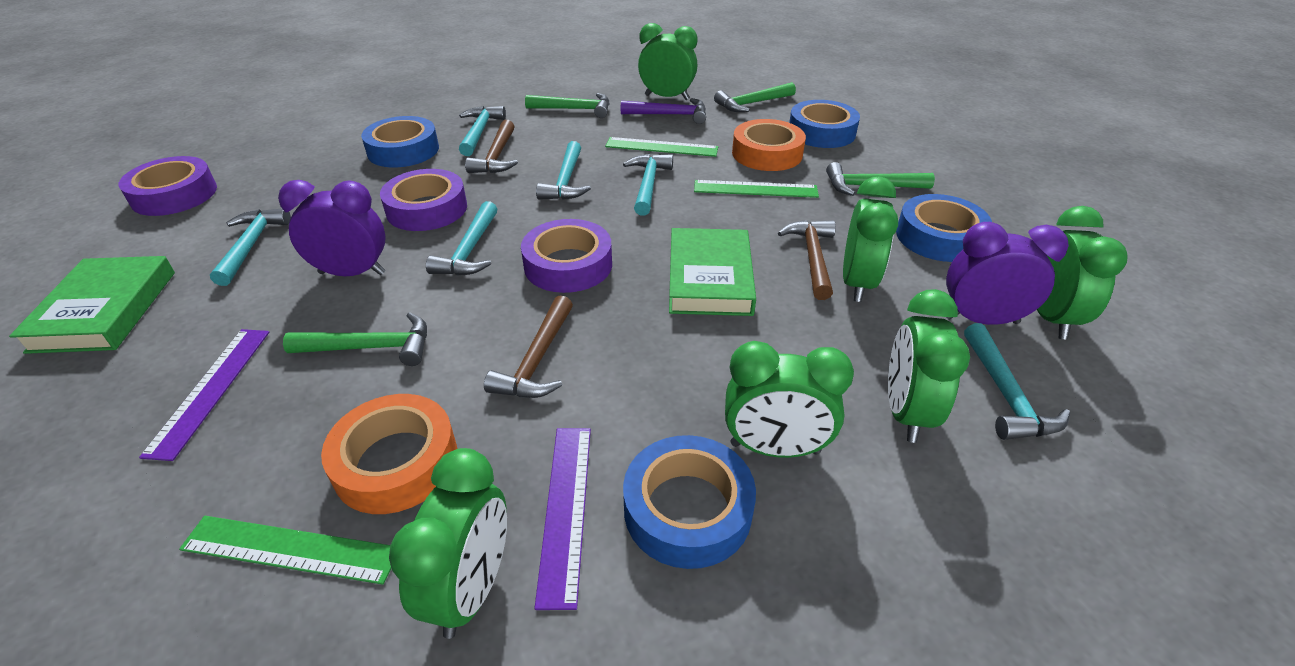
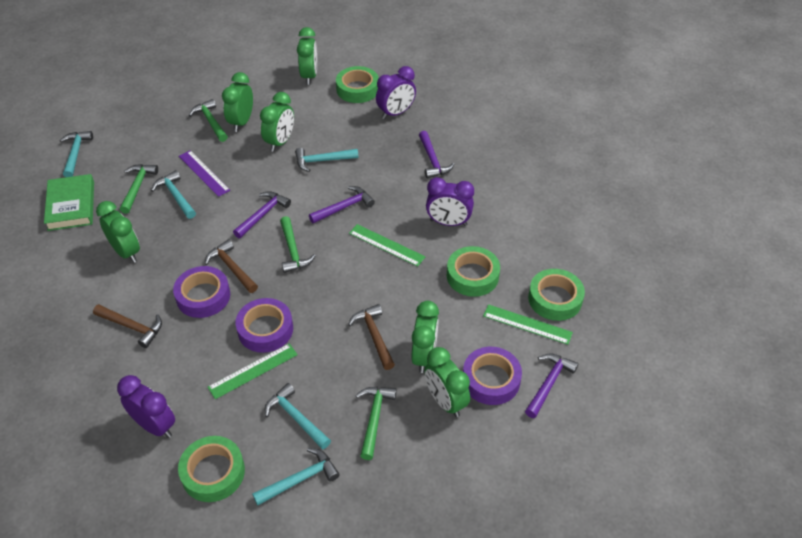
blue tape: [361,116,439,167] [623,435,756,569] [789,100,860,148] [896,194,992,262] = 4 -> none = 0
green book: [9,256,175,354] [669,228,756,316] = 2 -> [44,174,94,231] = 1
green tape: none = 0 -> [178,436,245,502] [336,66,379,103] [447,246,500,297] [528,269,585,321] = 4
orange tape: [321,394,458,514] [732,119,806,171] = 2 -> none = 0
purple clock: [278,180,386,276] [946,222,1069,325] = 2 -> [117,375,175,438] [376,66,416,119] [426,177,474,226] = 3
purple hammer: [621,98,706,124] = 1 -> [233,191,291,238] [309,186,375,224] [419,131,455,178] [525,353,578,418] = 4
purple ruler: [139,329,270,461] [534,428,591,610] = 2 -> [179,150,230,197] = 1
turquoise hammer: [210,208,291,286] [426,201,497,276] [459,106,506,156] [536,141,591,200] [623,154,673,216] [964,323,1070,440] = 6 -> [60,131,93,177] [151,170,196,219] [252,448,340,506] [265,383,331,449] [295,148,359,172] = 5

